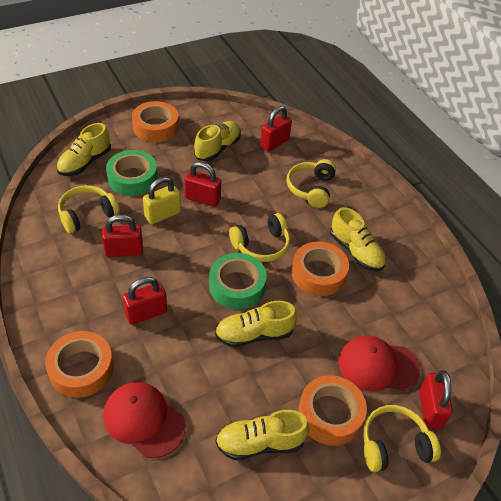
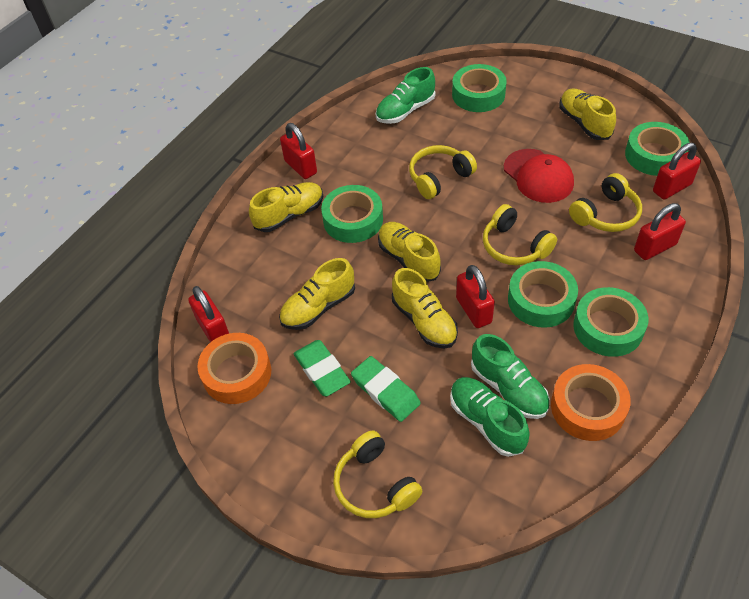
green eraser: none = 0 -> [293,340,351,397] [351,356,421,422] = 2
green shoe: none = 0 -> [376,67,435,124] [450,377,530,457] [471,334,550,419] = 3
green tape: [106,150,158,196] [209,253,267,309] = 2 -> [321,185,383,243] [452,64,507,112] [508,261,578,328] [573,287,648,357] [625,122,690,176] = 5
orange tape: [45,331,114,398] [132,101,179,142] [292,241,349,296] [298,375,367,446] = 4 -> [198,333,271,404] [551,364,631,441] = 2
red cap: [103,382,186,458] [338,335,420,391] = 2 -> [504,149,574,203] = 1
yellow padlock: [143,177,181,224] = 1 -> none = 0

